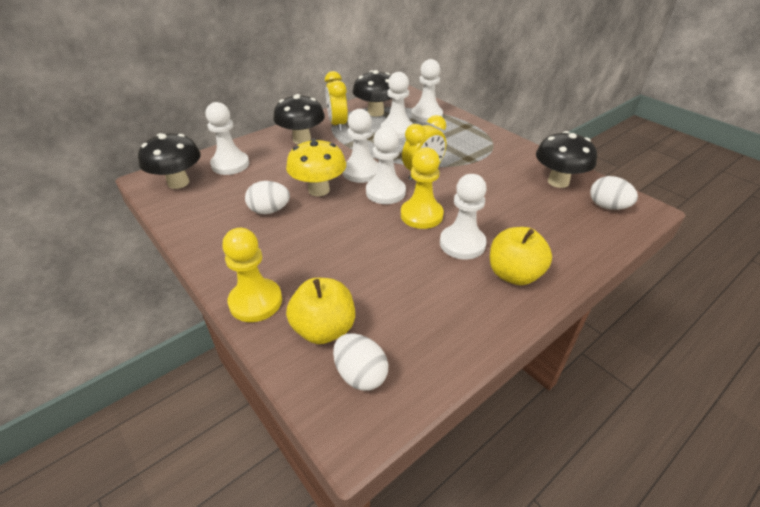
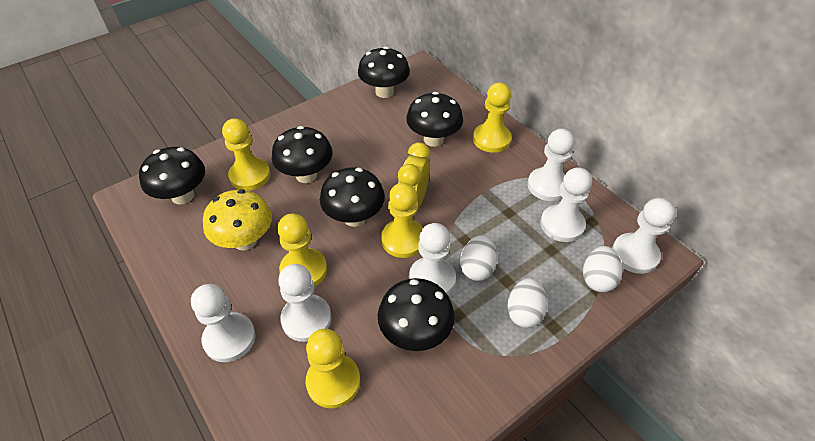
black mushroom: [138,133,201,189] [273,94,325,144] [353,70,392,117] [536,131,597,188] = 4 -> [139,147,205,204] [272,126,333,183] [320,167,385,227] [358,47,410,98] [378,278,455,351] [406,92,463,147] = 6
yellow apple: [286,278,355,344] [490,227,552,285] = 2 -> none = 0
yellow clock: [325,71,348,131] [402,115,446,180] = 2 -> [398,142,430,208] = 1
yellow pawn: [222,228,282,322] [401,147,444,229] = 2 -> [222,118,270,191] [277,214,327,286] [306,329,360,408] [381,183,423,258] [473,83,512,153] = 5

